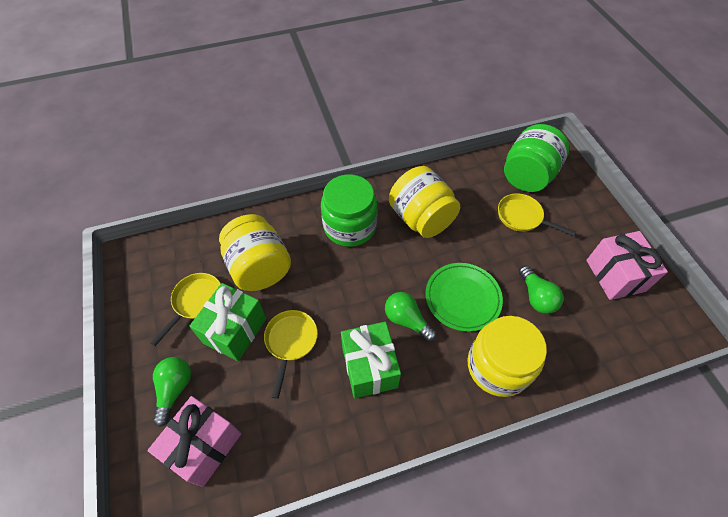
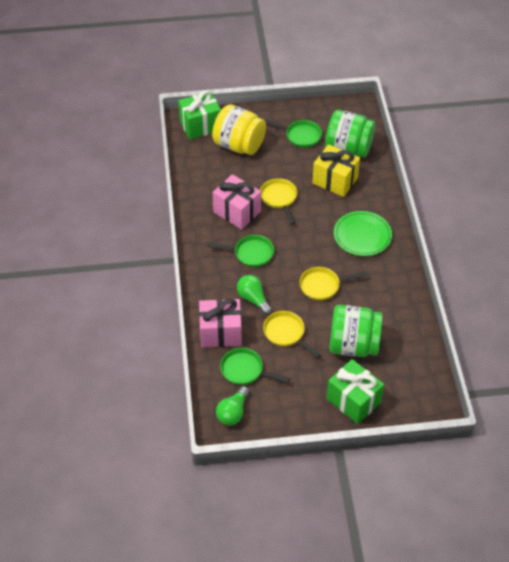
green light bulb: [153,357,191,427] [385,292,437,342] [519,265,563,314] = 3 -> [216,386,250,426] [237,275,272,315] = 2
green pan: none = 0 -> [207,235,274,267] [220,348,291,385] [264,119,322,148] = 3
yellow gift: none = 0 -> [312,144,360,197] = 1
yellow jar: [219,214,291,291] [389,166,460,238] [468,316,547,397] = 3 -> [212,105,266,155] = 1

